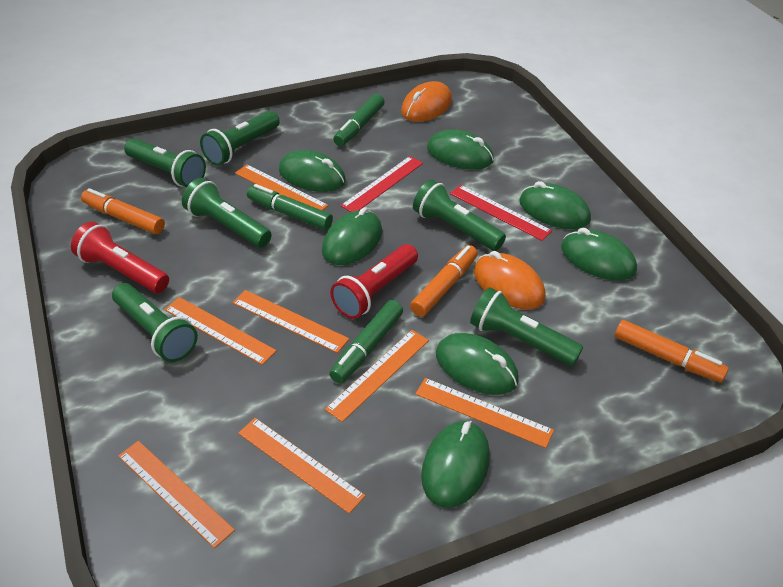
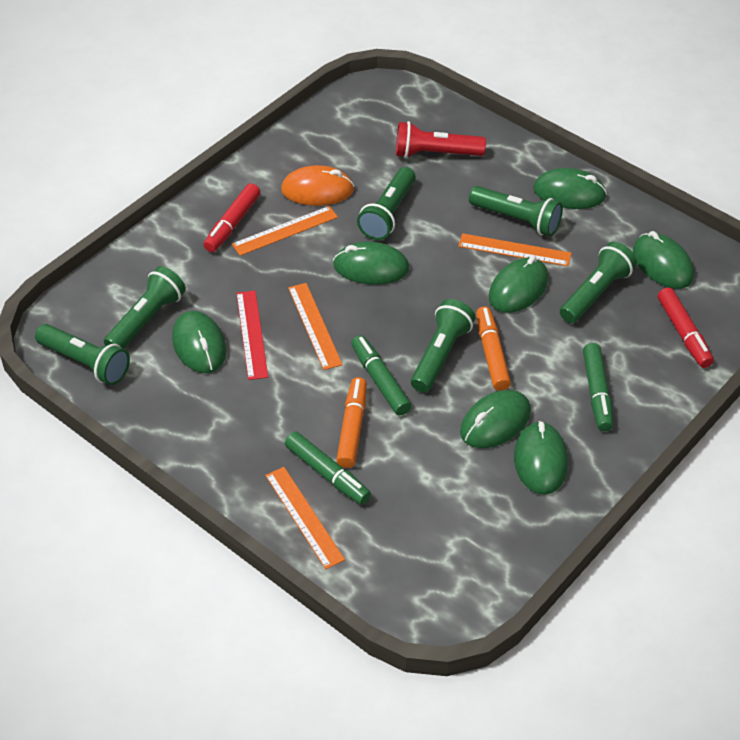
orange marker: [81,188,165,234] [410,245,478,317] [615,320,729,383] = 3 -> [336,377,367,468] [476,307,511,391] = 2
orange mouse: [401,81,452,122] [474,251,546,310] = 2 -> [281,165,354,206] = 1
orange ruler: [118,441,235,548] [164,297,277,365] [233,290,349,353] [235,164,328,211] [238,418,366,514] [325,330,429,422] [415,378,554,448] = 7 -> [232,206,338,256] [265,467,345,569] [288,283,343,370] [458,233,572,266] = 4
red flashlight: [71,222,169,293] [330,244,418,319] = 2 -> [396,121,486,158] = 1
red marker: none = 0 -> [204,183,260,252] [658,288,714,368] = 2
red ruler: [341,156,423,212] [450,185,552,241] = 2 -> [236,291,268,380] = 1

